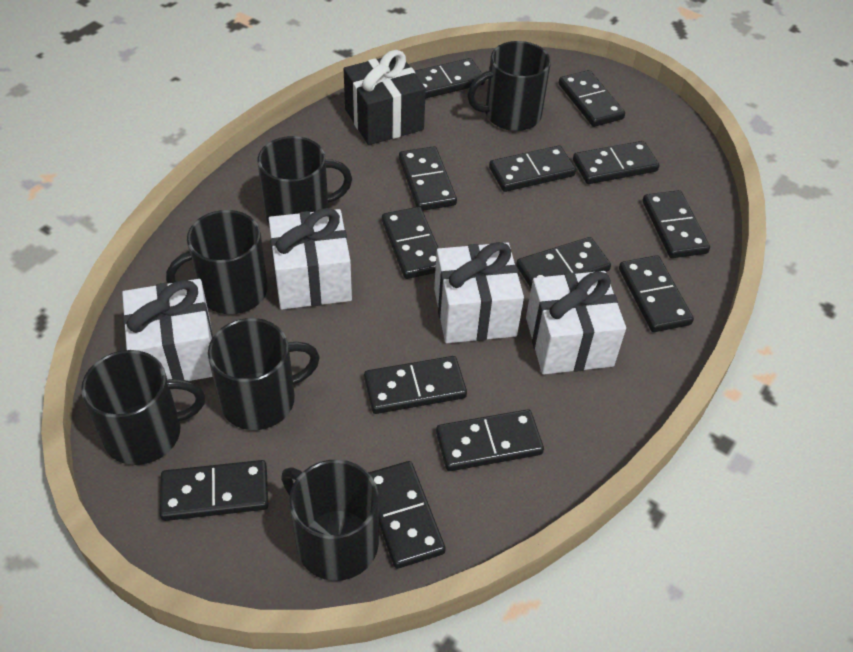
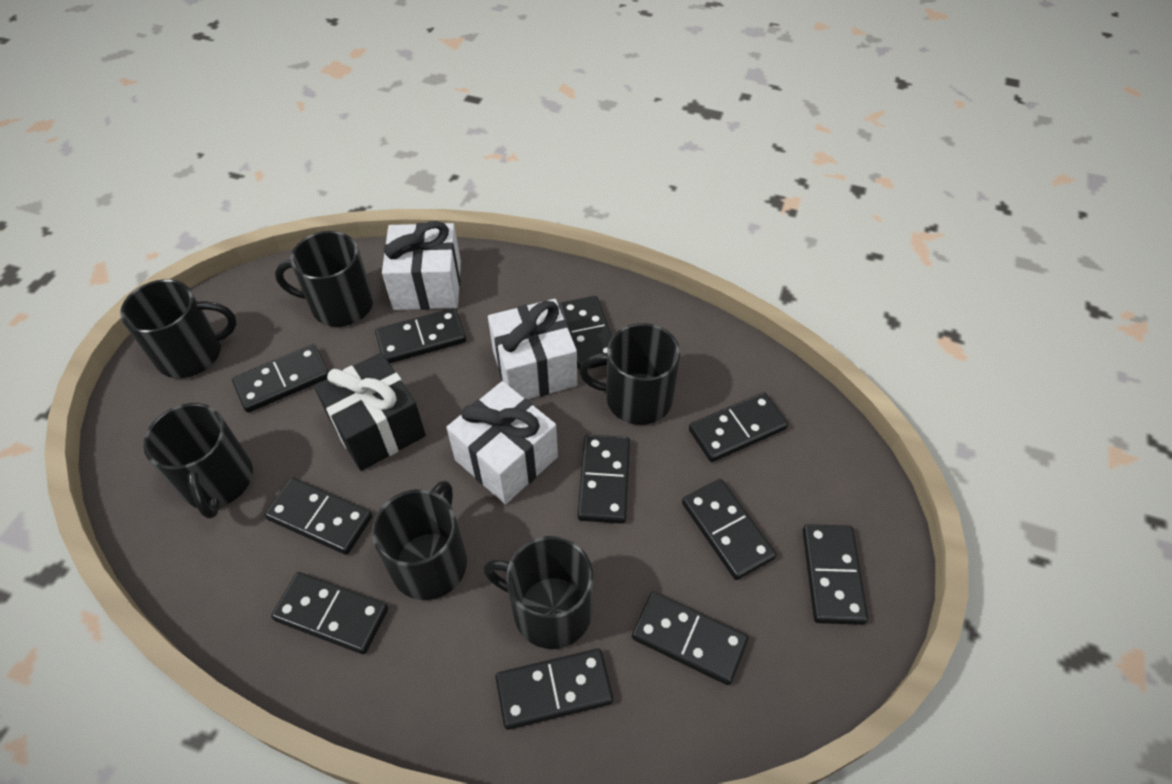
black domino: [160,460,269,521] [364,356,467,414] [368,461,446,569] [382,207,438,279] [399,146,457,211] [415,58,485,99] [436,409,544,471] [489,145,576,192] [516,237,611,288] [559,70,625,127] [573,141,659,184] [619,255,694,332] [643,190,710,258] = 13 -> [232,344,329,413] [264,477,373,555] [271,572,388,654] [375,308,466,364] [496,649,613,730] [559,296,612,369] [578,434,630,524] [632,592,748,685] [682,479,776,580] [689,392,788,462] [803,524,868,625] = 11
white gift: [122,279,213,381] [269,208,352,309] [434,242,524,343] [526,271,626,374] = 4 -> [382,221,461,310] [446,381,558,504] [488,299,577,399] = 3

